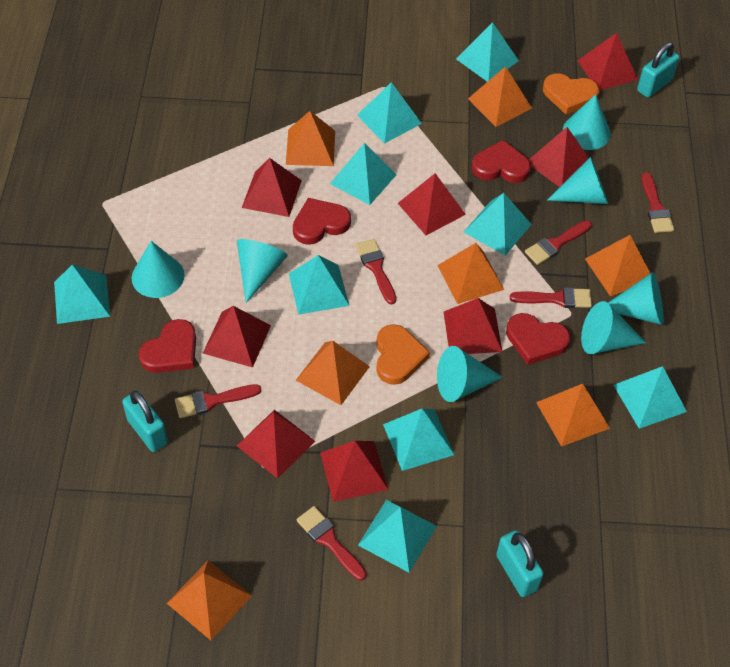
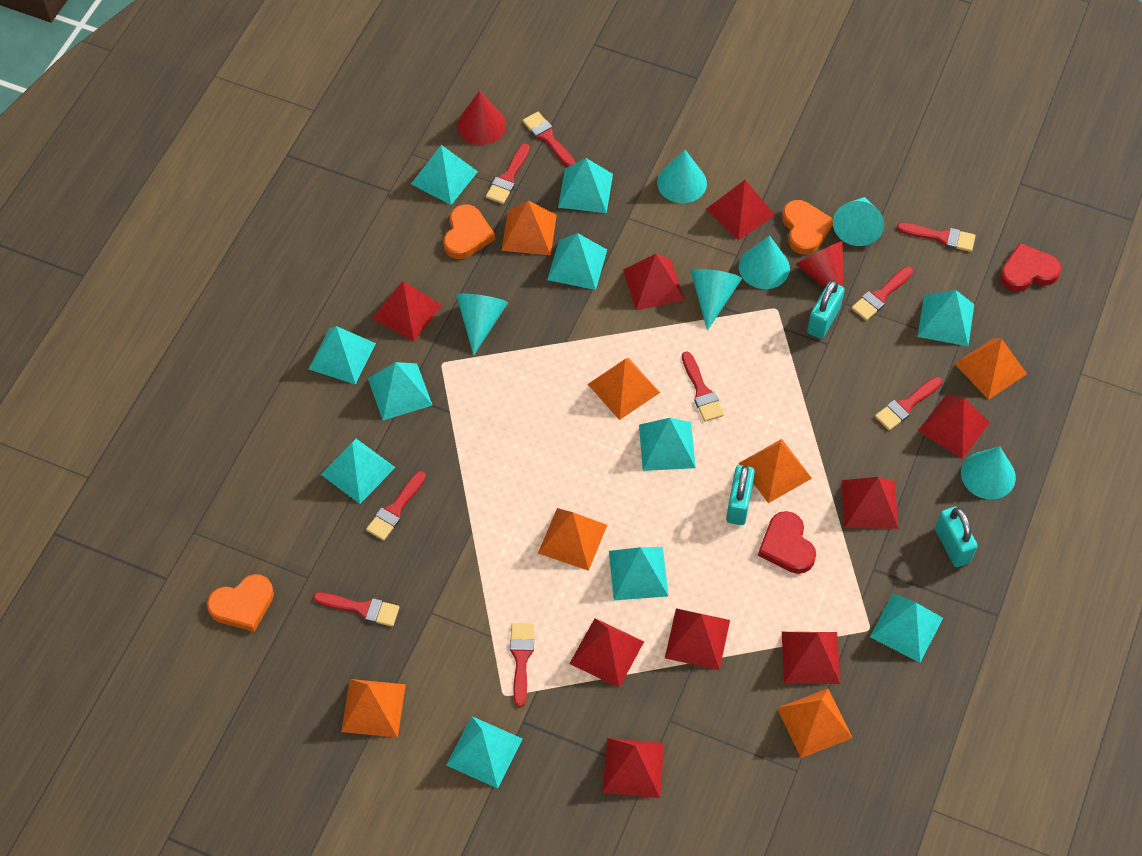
orange heart: [376,324,430,385] [543,73,599,114] = 2 -> [207,574,274,632] [444,205,495,259] [782,200,833,254] = 3
red brush: [175,384,261,418] [296,506,366,581] [356,239,396,305] [510,287,592,308] [525,220,592,265] [641,172,674,233] = 6 -> [313,592,399,627] [366,471,426,541] [486,143,530,204] [510,623,534,707] [523,112,575,167] [682,351,724,422] [851,266,913,321] [875,377,942,431] [896,223,976,252] = 9
red cone: none = 0 -> [457,91,506,145] [796,241,844,304] = 2
red heart: [139,319,196,373] [293,198,351,245] [472,140,531,183] [506,313,570,365] = 4 -> [758,511,816,574] [1000,243,1062,292] = 2
red pyramid: [203,306,271,367] [237,410,315,479] [242,158,302,217] [320,441,388,502] [398,173,466,235] [444,298,502,354] [529,127,589,187] [577,33,638,91] = 8 -> [372,281,442,341] [569,618,644,688] [602,738,664,798] [623,254,684,310] [665,608,730,670] [707,180,775,240] [782,632,840,684] [842,477,899,529] [918,395,990,459] = 9
turquoise cone: [131,241,185,298] [237,239,288,303] [437,346,503,402] [547,157,608,204] [563,94,611,150] [581,301,646,354] [608,272,664,325] = 7 -> [456,294,508,355] [657,149,707,203] [691,269,742,331] [739,235,790,289] [833,197,884,246] [961,446,1016,500] = 6
turquoise pyramid: [54,265,110,324] [289,255,349,315] [330,143,397,205] [357,82,422,144] [358,500,437,573] [383,408,454,471] [456,22,519,82] [464,193,532,256] [613,366,687,429] = 9 -> [309,326,376,385] [321,439,395,504] [368,362,433,420] [411,145,478,205] [446,716,522,789] [547,233,607,290] [558,158,613,213] [609,547,668,600] [639,418,696,471] [870,593,943,662] [917,290,974,346] = 11

